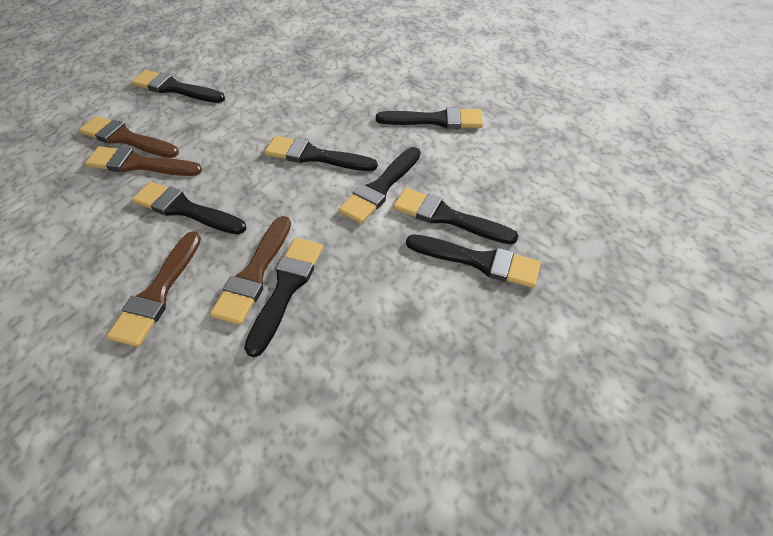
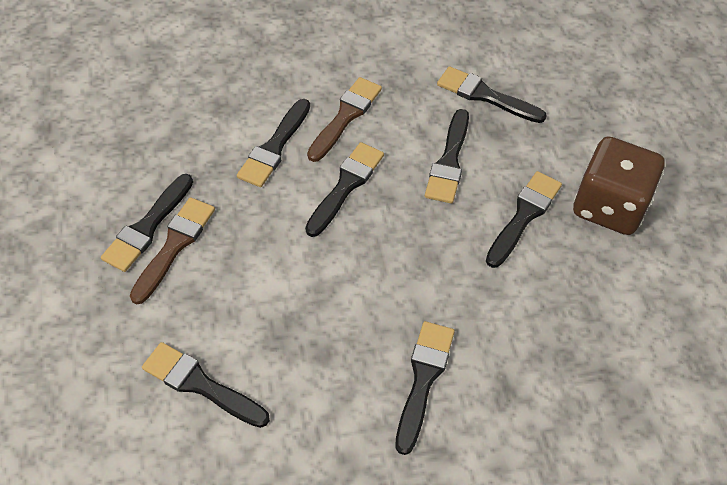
brown brush: [79,116,179,158] [85,146,202,176] [106,231,201,347] [210,216,291,325] = 4 -> [130,197,215,304] [307,77,382,162] = 2
brown dice: none = 0 -> [573,136,665,235] = 1

